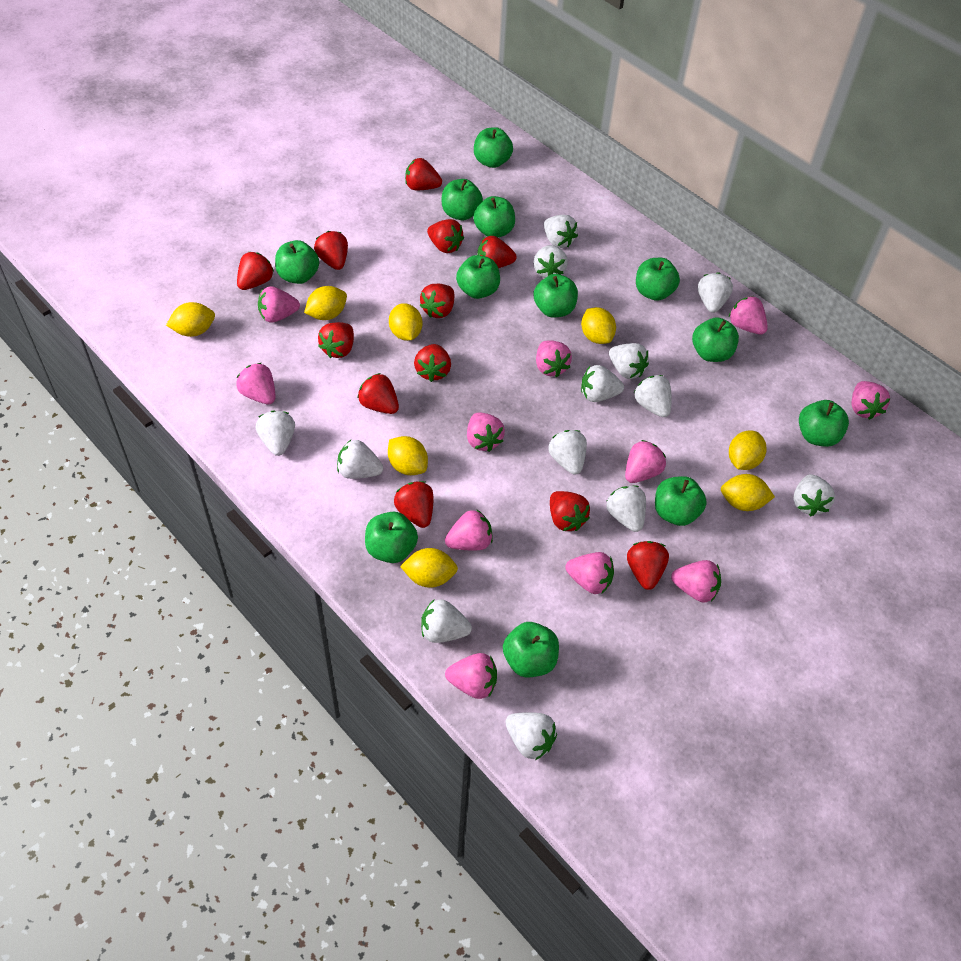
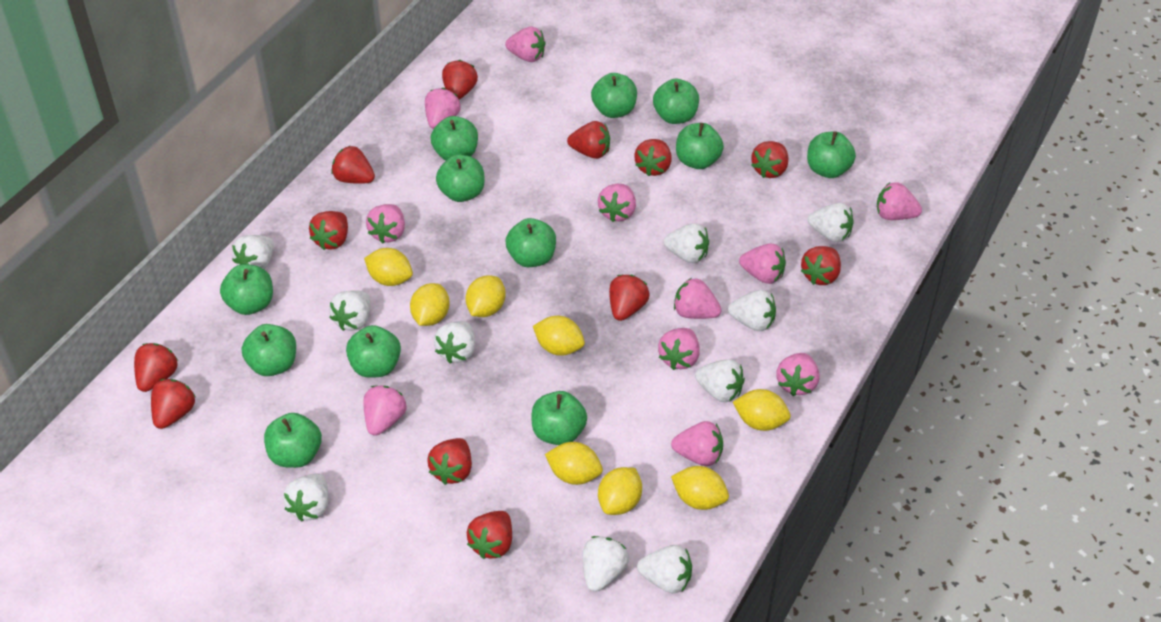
white strawberry: [256,411,295,456] [337,440,383,479] [421,599,472,643] [505,712,557,760] [533,245,568,278] [544,215,578,248] [548,430,587,475] [581,365,624,402] [606,485,646,532] [609,343,649,379] [634,375,672,417] [698,272,733,313] [793,474,835,516] = 13 -> [232,235,274,270] [283,473,329,521] [329,290,371,331] [434,321,475,364] [583,536,629,592] [637,545,692,594] [663,223,709,263] [695,359,745,402] [728,290,776,331] [808,203,854,242] = 10

